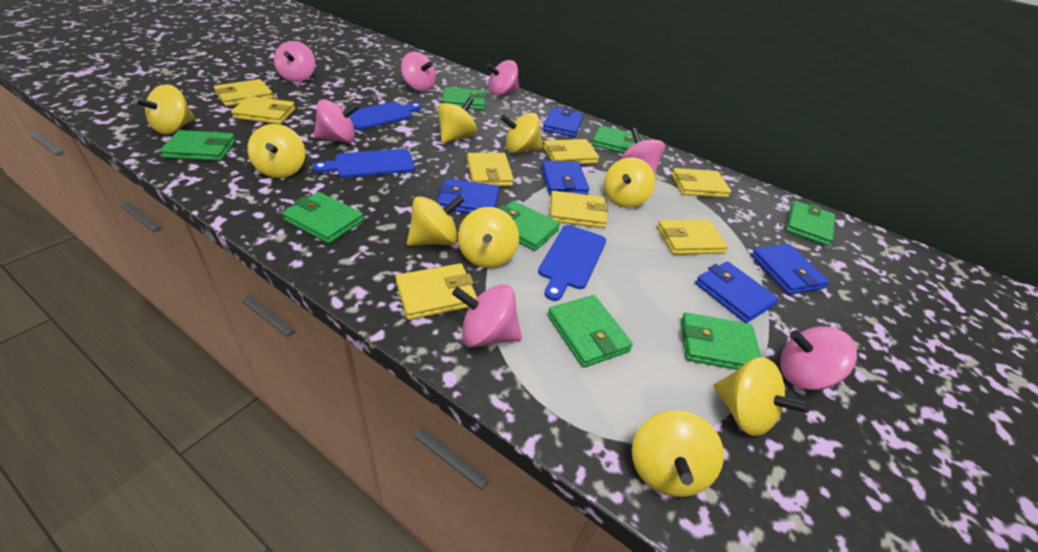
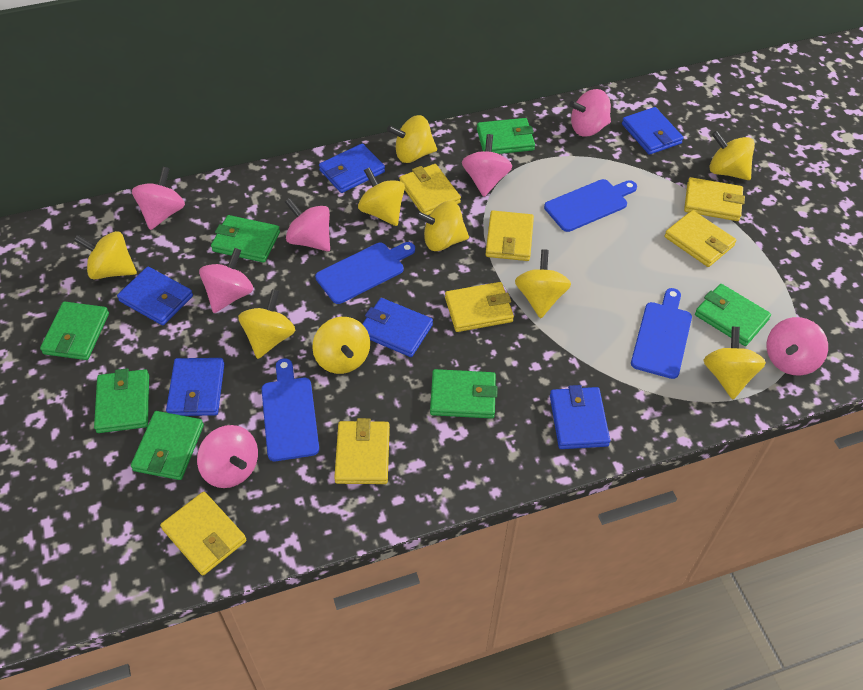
blue cutting board: [312,149,415,178] [349,102,422,130] [538,225,606,301] = 3 -> [262,359,319,461] [315,242,415,304] [544,179,637,232] [631,288,692,379] = 4
blue wallet: [437,178,499,213] [541,161,589,195] [543,107,583,137] [695,261,779,323] [751,244,829,295] = 5 -> [117,267,193,325] [166,358,224,416] [319,143,385,193] [362,298,433,357] [550,385,610,449] [622,107,683,155] = 6
green wallet: [160,130,236,161] [282,192,364,244] [442,87,486,110] [499,201,560,251] [548,295,633,368] [592,125,642,154] [681,313,761,370] [786,201,835,246] = 8 -> [40,301,109,360] [94,368,149,433] [131,411,204,480] [211,215,280,263] [430,369,497,419] [477,118,535,154] [695,284,771,346] = 7
yellow wallet: [214,79,273,107] [231,96,295,124] [395,263,477,320] [467,153,514,186] [543,139,599,164] [550,191,609,228] [657,220,728,255] [672,168,731,198] = 8 -> [160,492,247,576] [334,418,390,484] [399,164,461,215] [445,282,514,332] [485,211,534,261] [665,210,736,267] [684,177,745,221] = 7

